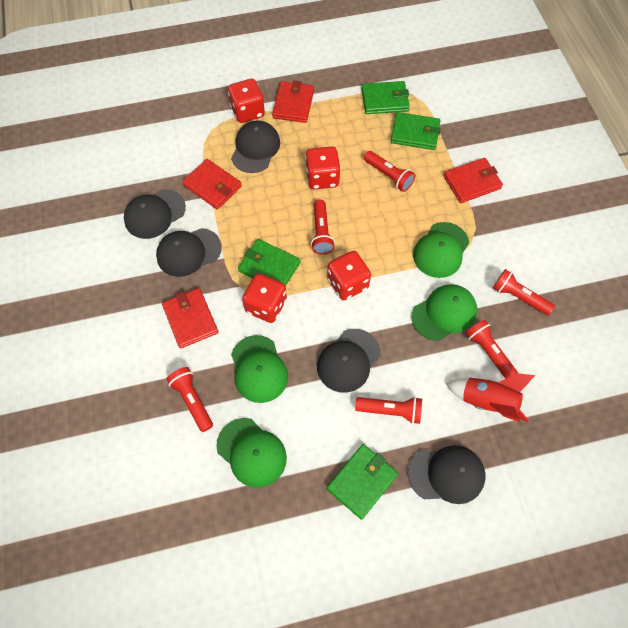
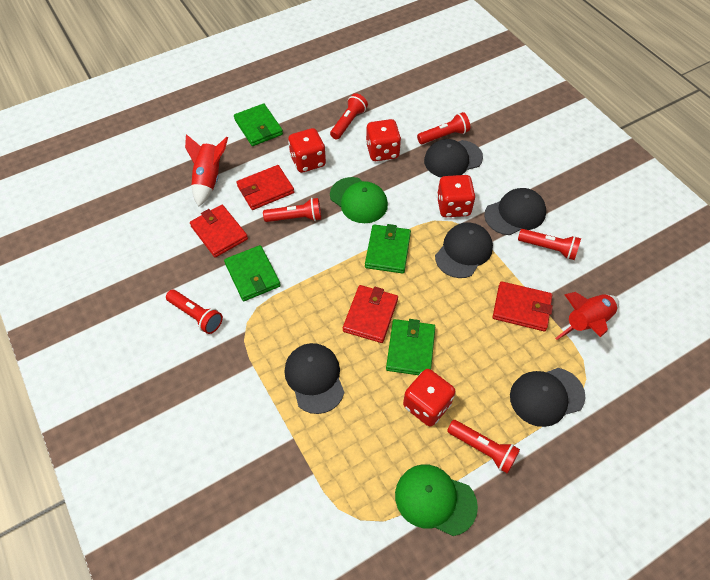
green cap: [216,418,287,488] [231,335,288,403] [411,284,477,341] [413,222,469,278] = 4 -> [330,177,388,223] [395,464,478,536] = 2
red rocket: [446,373,535,422] = 1 -> [185,134,228,207] [555,292,619,340] = 2

